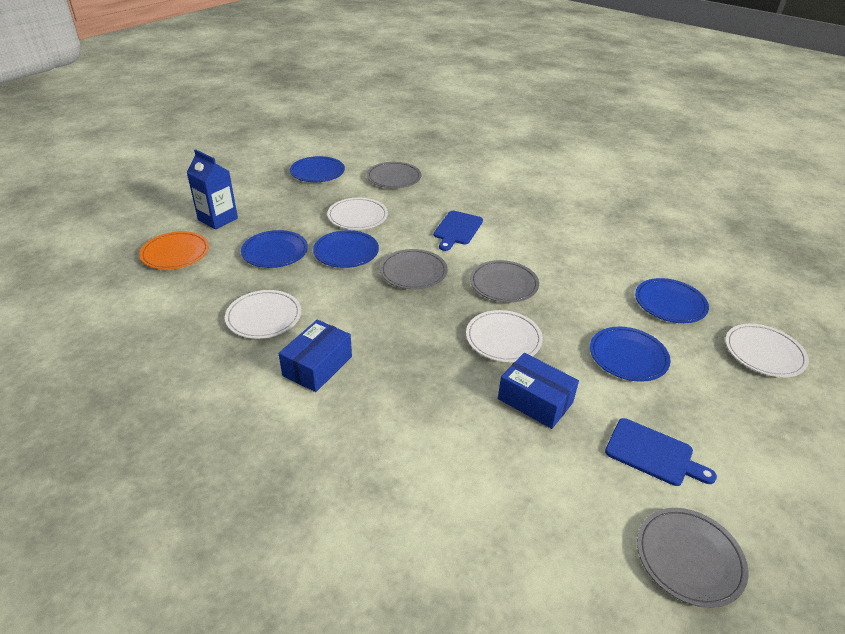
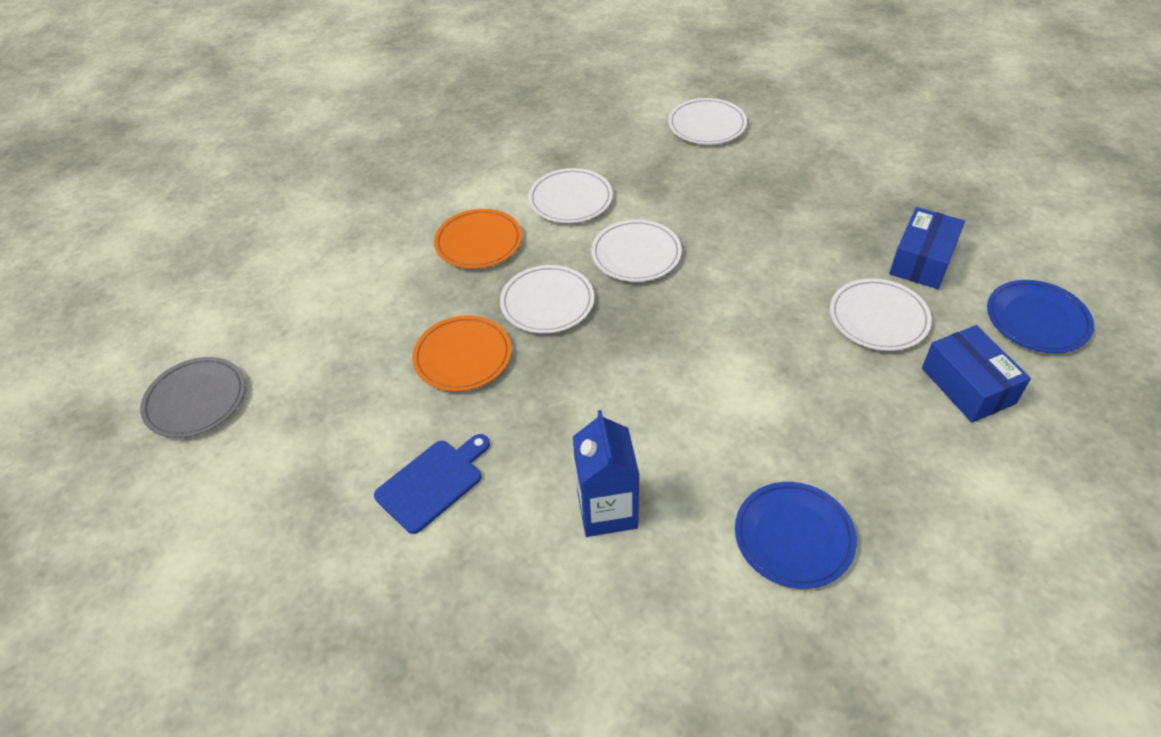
blue cutting board: [434,211,483,251] [605,418,717,486] = 2 -> [374,434,490,534] = 1
blue plate: [241,230,308,268] [290,156,345,182] [313,230,379,268] [590,327,670,382] [635,278,709,323] = 5 -> [735,482,857,589] [987,280,1094,353] = 2
grey plate: [367,162,421,188] [380,249,448,290] [470,260,539,303] [637,508,748,608] = 4 -> [140,357,245,438] = 1
orange plate: [139,231,209,270] = 1 -> [412,315,512,391] [434,209,522,269] = 2
white plate: [225,290,301,339] [327,198,388,230] [466,310,543,362] [725,324,809,377] = 4 -> [500,265,594,333] [528,168,613,223] [591,219,682,282] [668,98,747,144] [830,278,932,351] = 5

